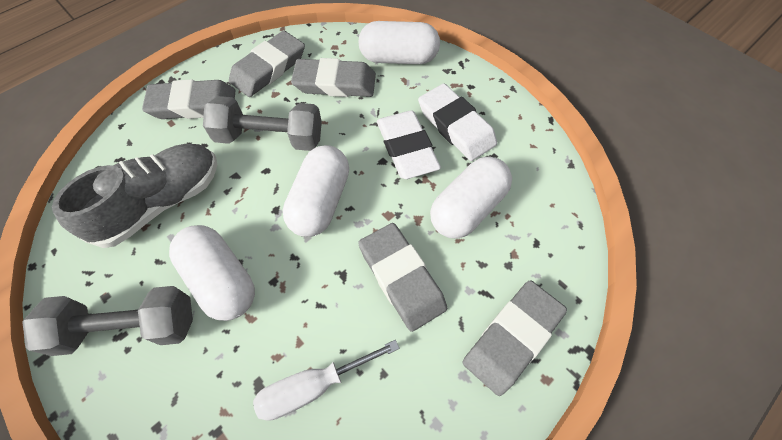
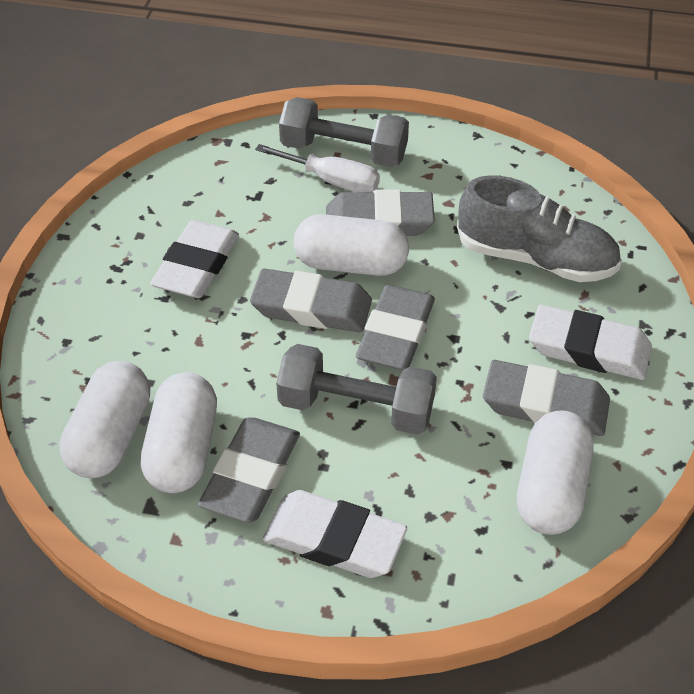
white eraser: [377,110,441,179] [418,84,497,161] = 2 -> [150,220,239,298] [263,490,407,578] [529,304,652,380] = 3

